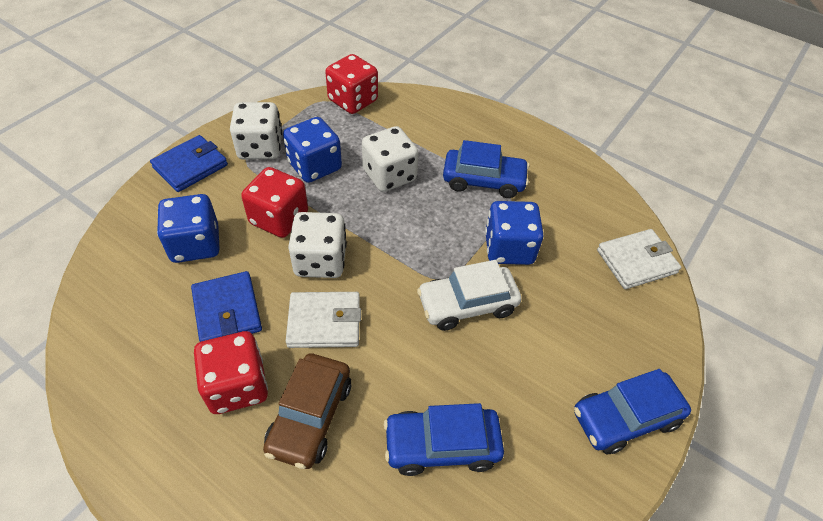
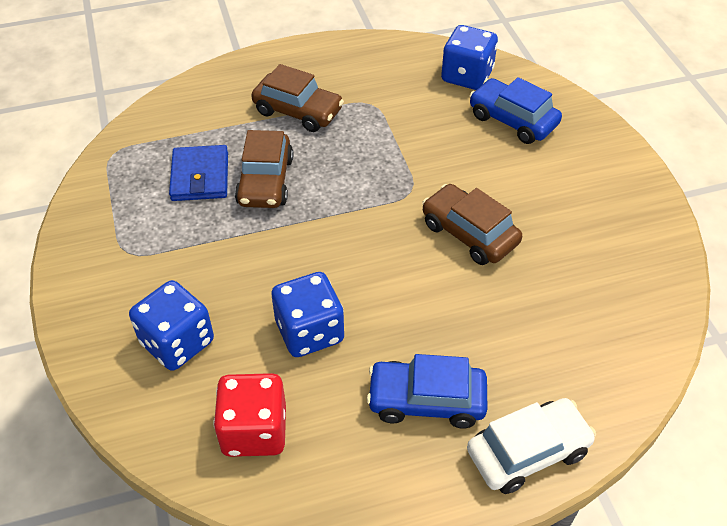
blue car: [384,403,504,476] [443,140,529,198] [574,369,691,454] = 3 -> [366,354,487,428] [469,77,562,144] = 2
blue wallet: [150,135,228,192] [191,271,262,342] = 2 -> [169,145,228,201] = 1
brown car: [263,354,351,469] = 1 -> [235,130,293,208] [251,64,344,132] [422,184,522,265] = 3
red dice: [194,331,268,414] [241,167,308,238] [325,54,378,114] = 3 -> [213,373,286,457] = 1
white dice: [230,102,282,159] [288,212,347,278] [362,126,418,192] = 3 -> none = 0
white wallet: [286,292,361,348] [597,229,681,289] = 2 -> none = 0

